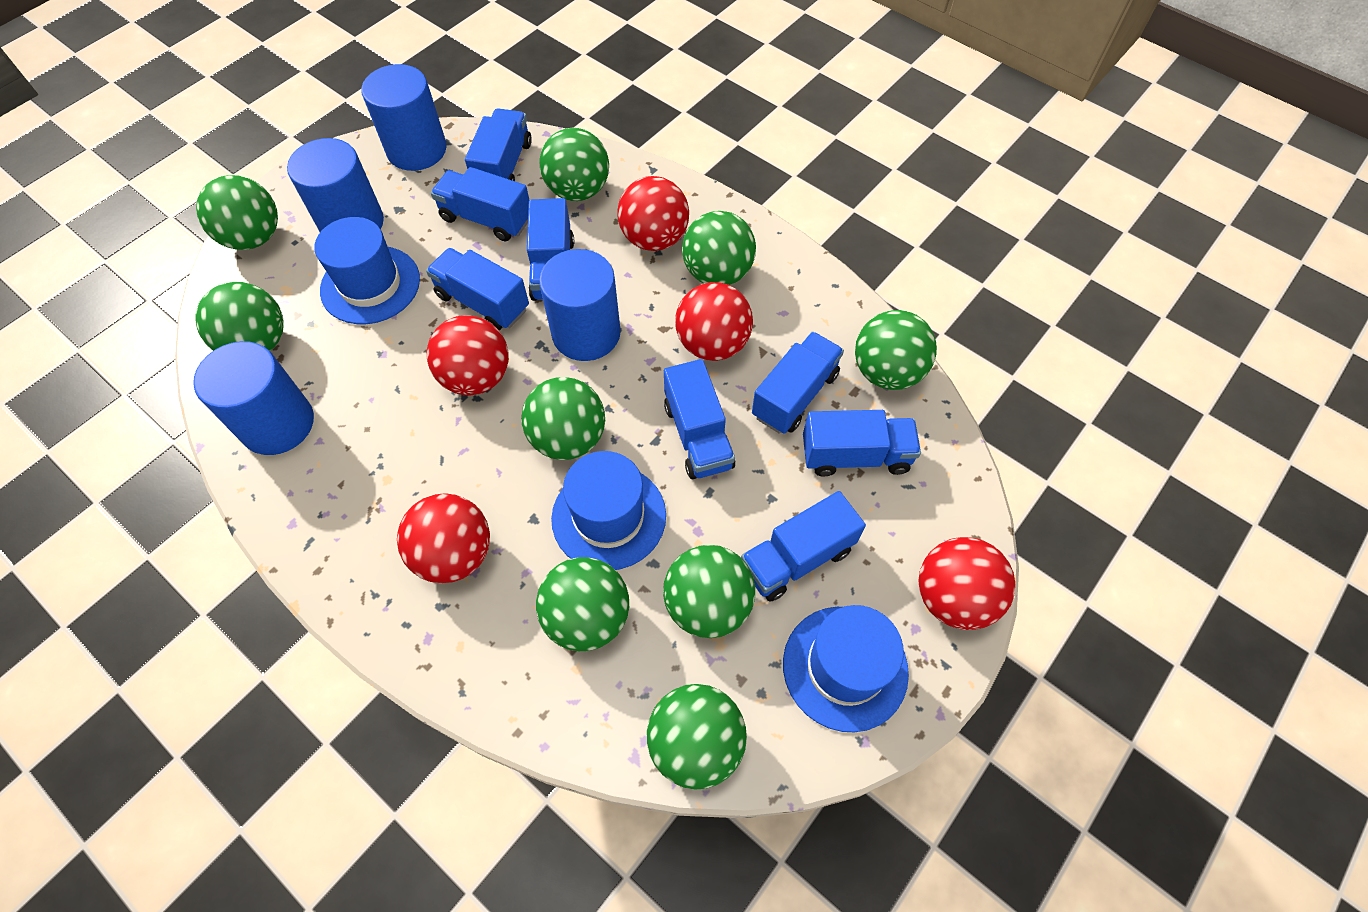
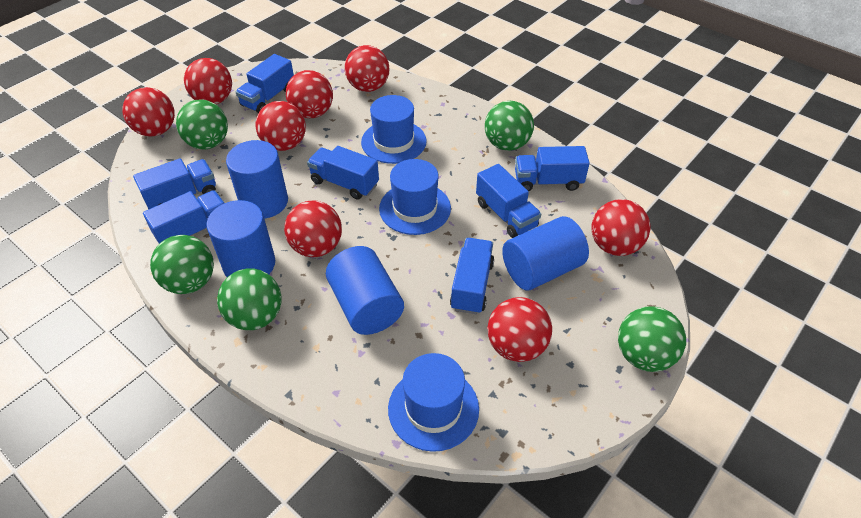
blue truck: [426,248,529,331] [431,167,529,241] [465,108,532,181] [527,198,574,301] [664,359,735,479] [741,491,866,602] [752,332,844,434] [803,410,921,477] = 8 -> [133,158,216,209] [143,190,225,244] [236,54,294,113] [307,146,379,200] [450,238,494,314] [476,164,541,238] [515,146,590,191] = 7
green ball: [195,282,284,351] [196,175,278,250] [521,377,605,460] [536,557,629,651] [539,128,609,201] [647,684,747,790] [663,545,755,638] [682,211,756,285] [855,310,937,390] = 9 -> [150,235,214,294] [176,100,228,150] [217,268,281,330] [485,101,534,151] [618,306,686,372] = 5
red ball: [397,493,490,583] [427,315,509,395] [617,176,689,251] [675,282,753,361] [918,537,1015,630] = 5 -> [123,87,175,137] [184,58,232,104] [255,101,306,151] [284,200,342,257] [286,70,333,118] [345,45,389,92] [487,297,552,362] [591,199,650,256] = 8

